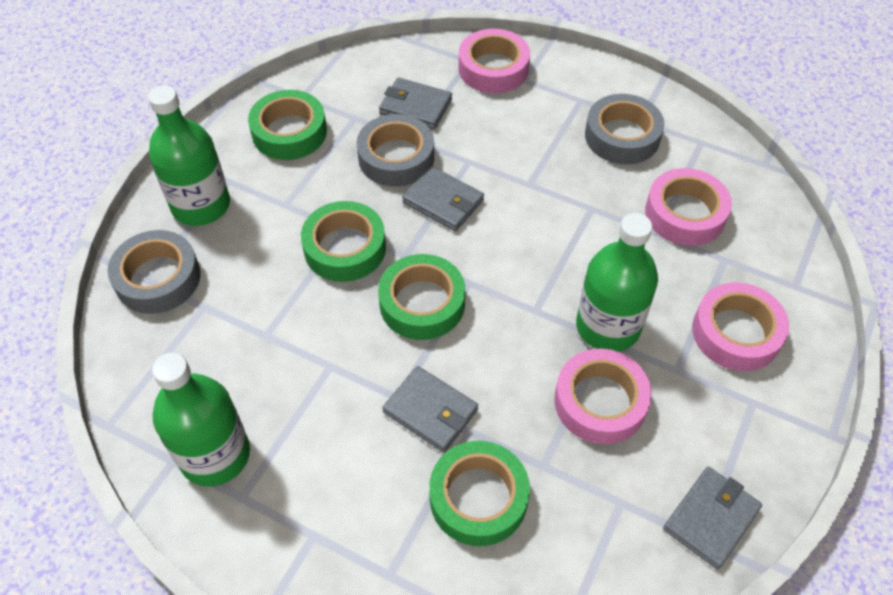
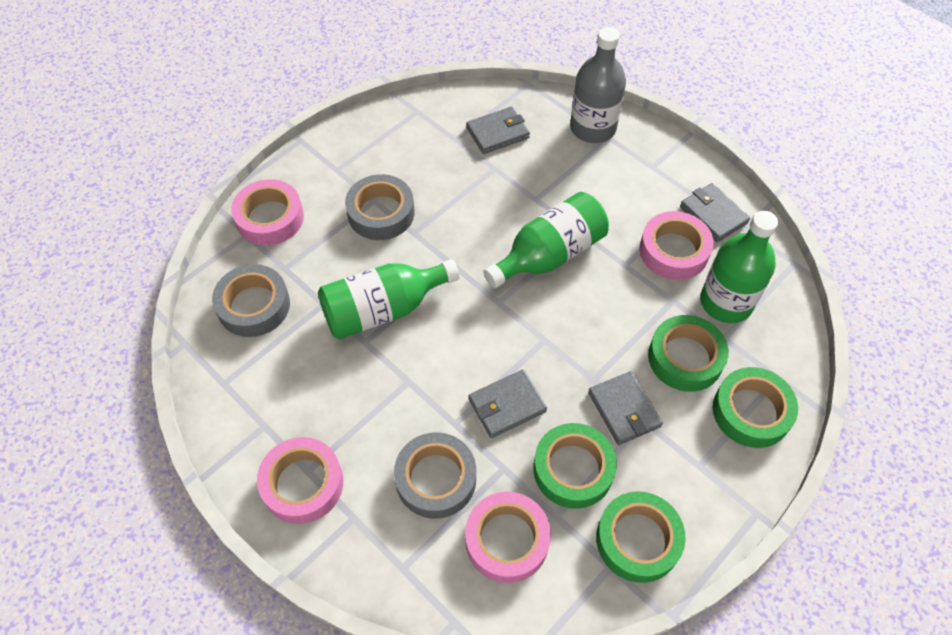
grey bottle: none = 0 -> [570,27,626,143] = 1

